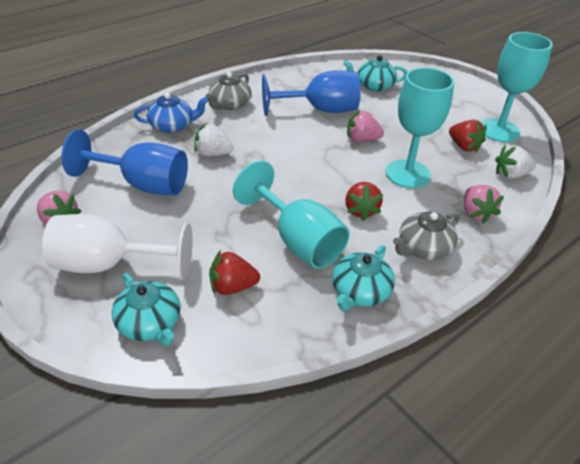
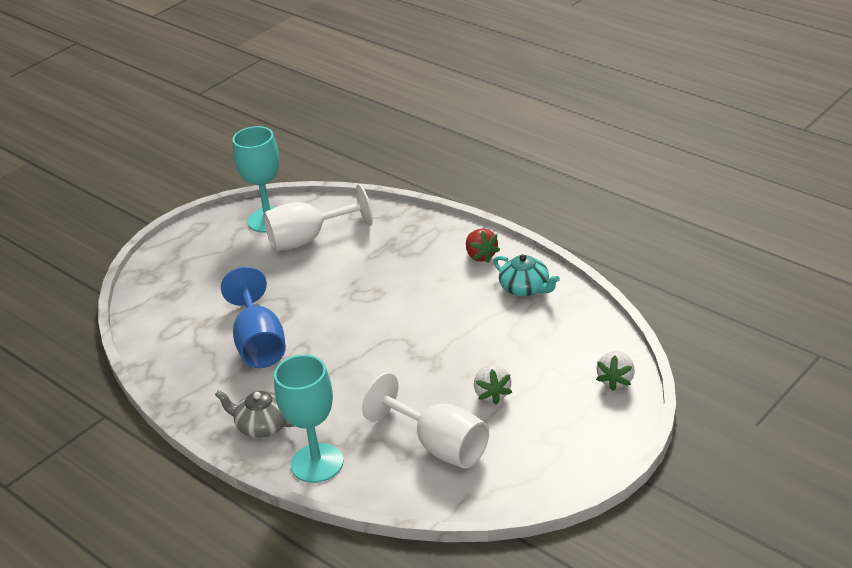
blue goblet: [61,129,188,195] [262,70,360,116] = 2 -> [221,266,286,368] = 1
blue teapot: [134,93,209,133] = 1 -> none = 0
grey teapot: [206,72,251,110] [393,212,460,260] = 2 -> [215,390,294,438] = 1
pink strawberry: [37,191,81,225] [347,110,384,142] [464,185,504,224] = 3 -> none = 0
red strawberry: [209,250,260,295] [345,182,383,221] [449,120,487,152] = 3 -> [466,229,500,263] = 1
turquoise goblet: [233,161,350,269] [386,67,454,188] [481,32,553,142] = 3 -> [233,126,279,233] [274,355,343,483] = 2
turquoise teapot: [111,273,180,346] [332,245,395,311] [343,55,407,91] = 3 -> [493,255,560,296] = 1
white goblet: [42,214,193,280] = 1 -> [263,184,373,251] [362,373,489,469] = 2

